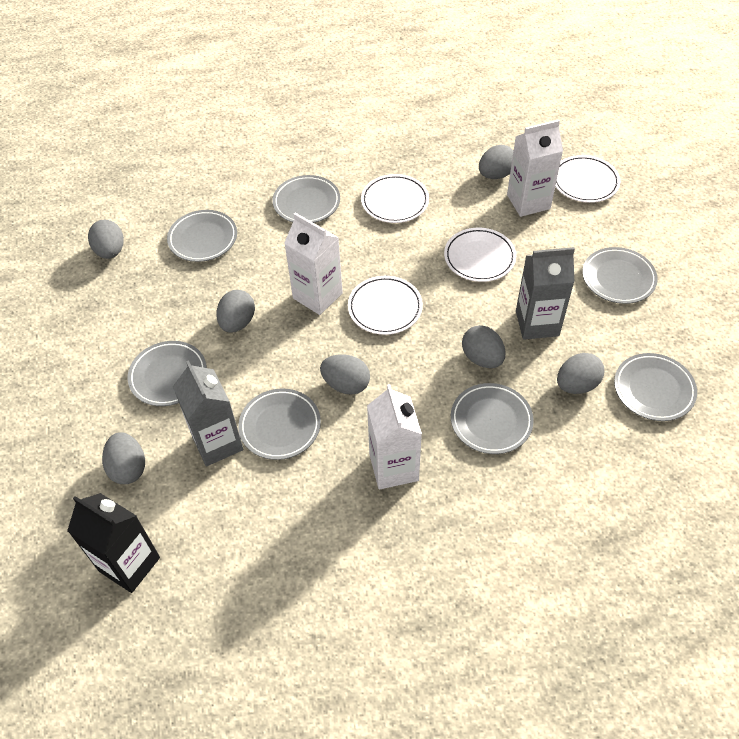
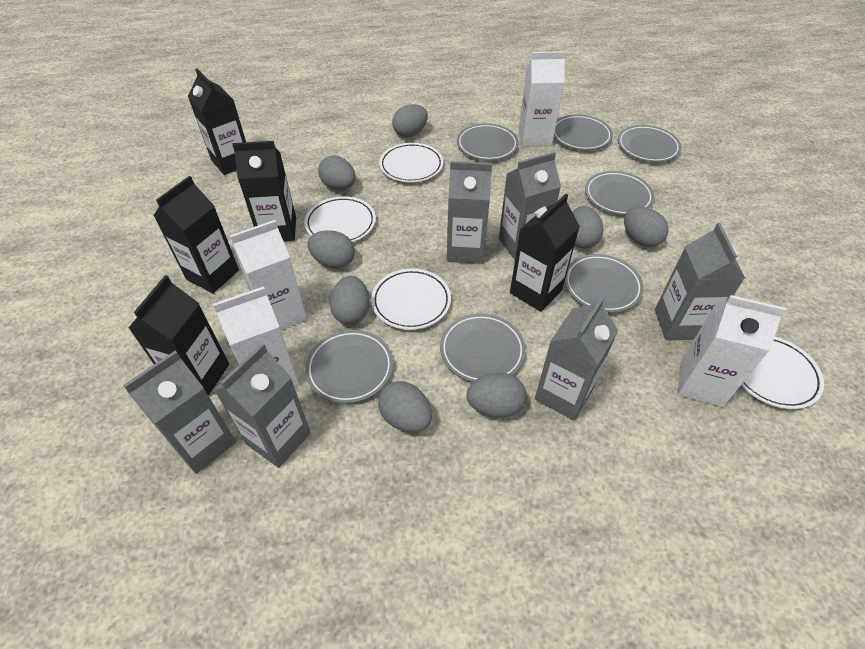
black carton: [67,493,160,593] = 1 -> [128,275,229,396] [153,176,239,293] [188,69,246,175] [232,141,296,241] [510,194,580,312] = 5
grey carton: [173,360,244,466] [516,247,575,340] = 2 -> [123,351,236,474] [214,343,311,468] [447,161,492,264] [499,152,561,260] [535,297,618,421] [655,223,745,341] = 6
grey egg: [88,220,124,259] [102,432,145,484] [216,290,255,333] [320,354,370,395] [462,325,506,368] [479,145,514,179] [557,353,604,394] = 7 -> [307,230,355,269] [318,156,356,190] [330,276,370,325] [378,381,432,432] [392,104,428,137] [466,373,526,418] [573,206,603,249] [624,207,668,247] = 8
white carton: [284,213,343,315] [367,384,422,489] [507,120,563,217] = 3 -> [213,286,299,388] [230,220,307,330] [519,51,566,146] [678,295,786,407] = 4

